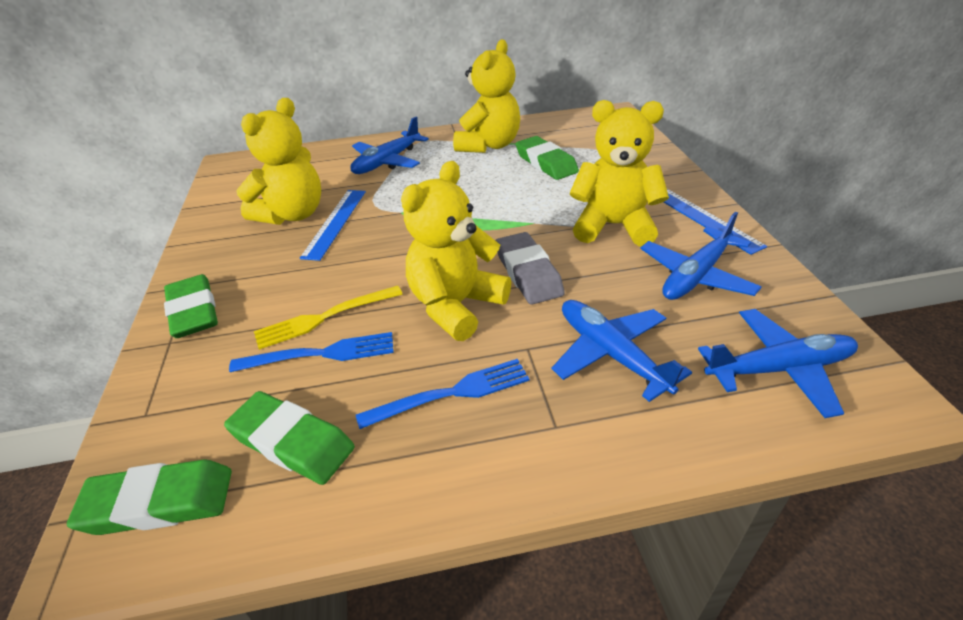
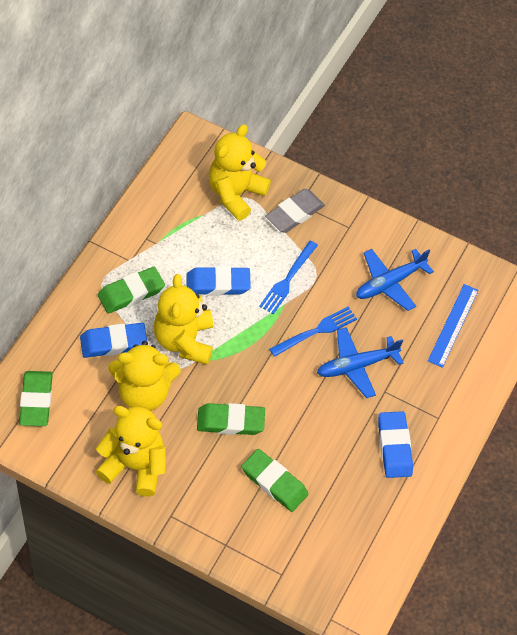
blue eraser: none = 0 -> [80,323,147,358] [186,266,251,295] [378,411,413,478] = 3
blue plane: [350,117,429,174] [552,300,692,402] [640,212,762,300] [698,309,858,418] = 4 -> [317,327,403,398] [356,249,434,311] = 2
blue ruler: [300,190,366,261] [664,189,767,255] = 2 -> [428,284,479,368] = 1
yellow fork: [254,285,402,350] = 1 -> none = 0

